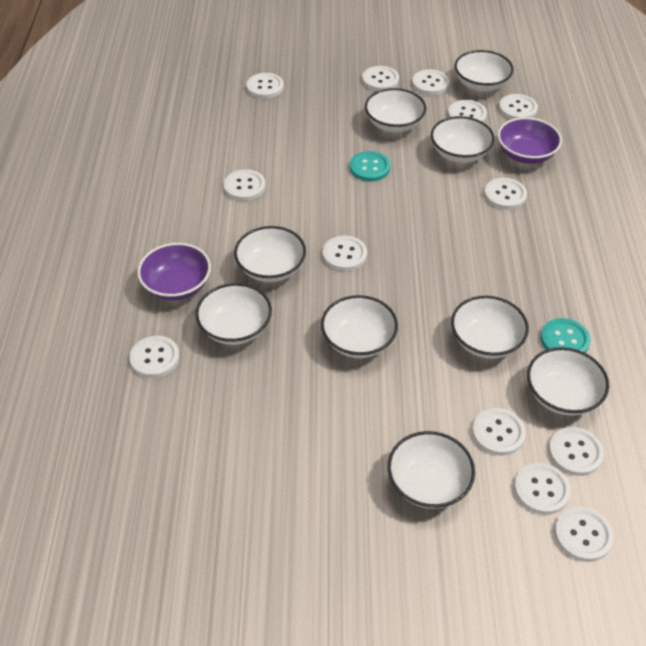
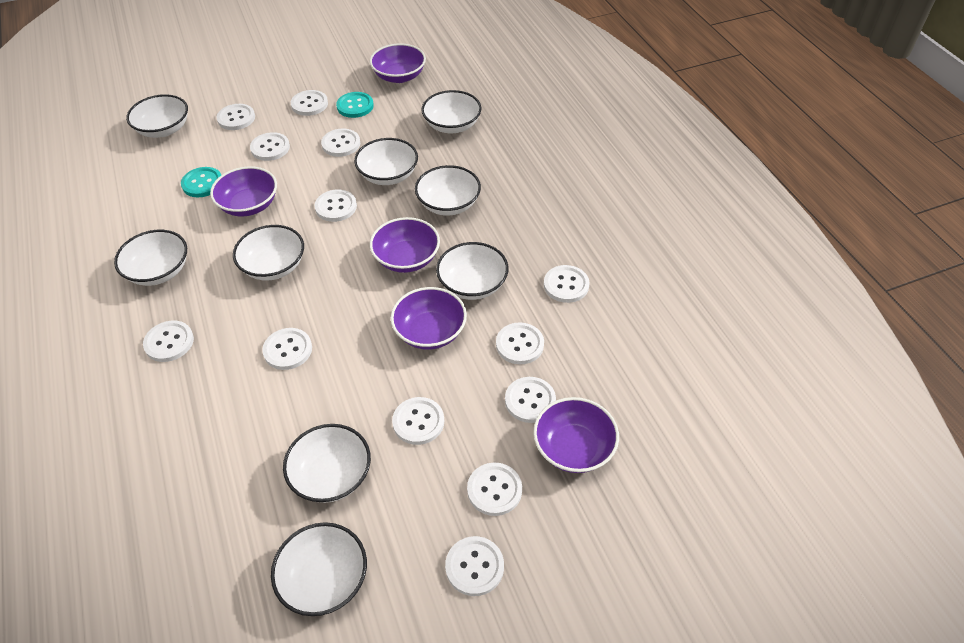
purple bowl: [137,243,211,301] [498,117,562,164] = 2 -> [210,166,277,216] [370,43,426,83] [370,217,440,273] [391,287,467,350] [533,397,619,473] = 5

